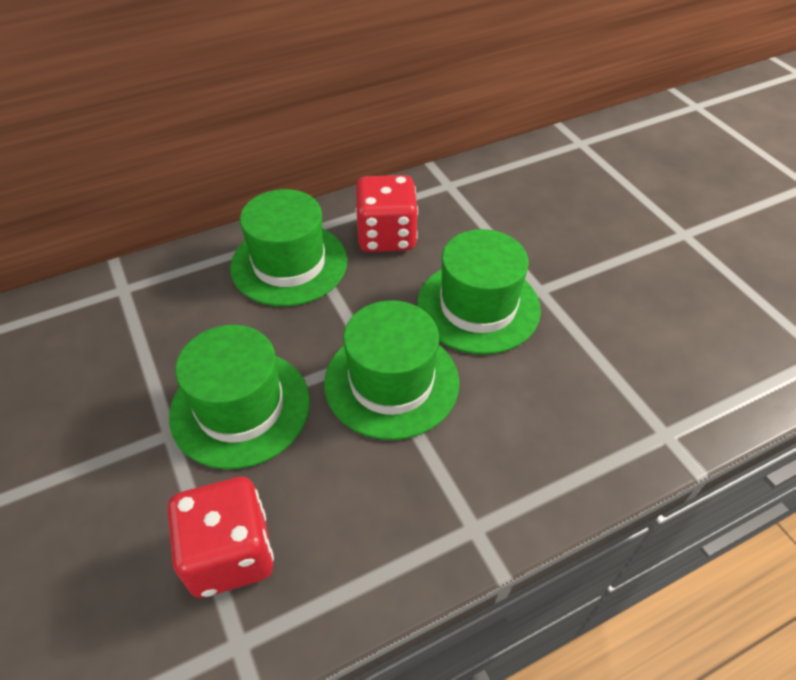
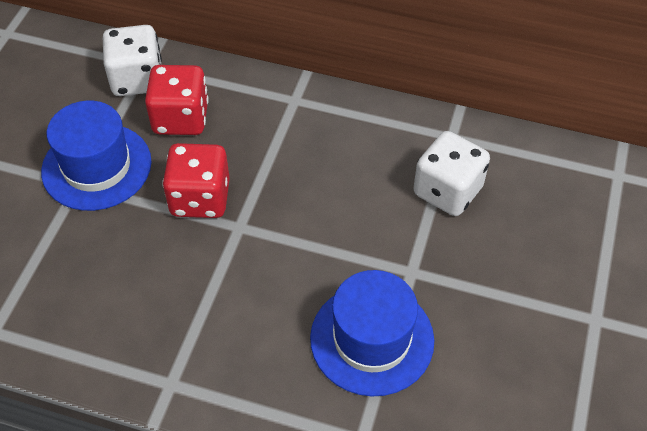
blue hat: none = 0 -> [41,101,151,211] [310,270,434,397] = 2
green hat: [169,325,310,469] [230,189,347,306] [324,300,459,440] [417,229,541,355] = 4 -> none = 0
white dice: none = 0 -> [103,25,162,96] [414,131,490,216] = 2

